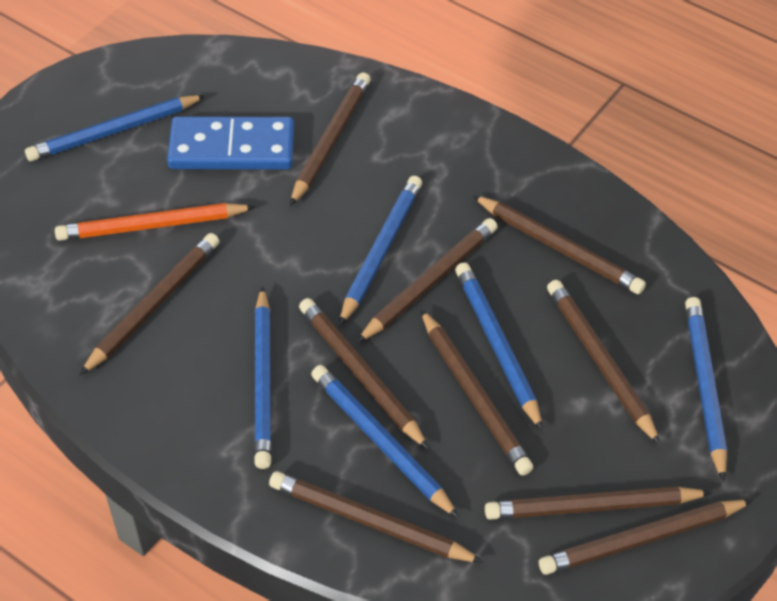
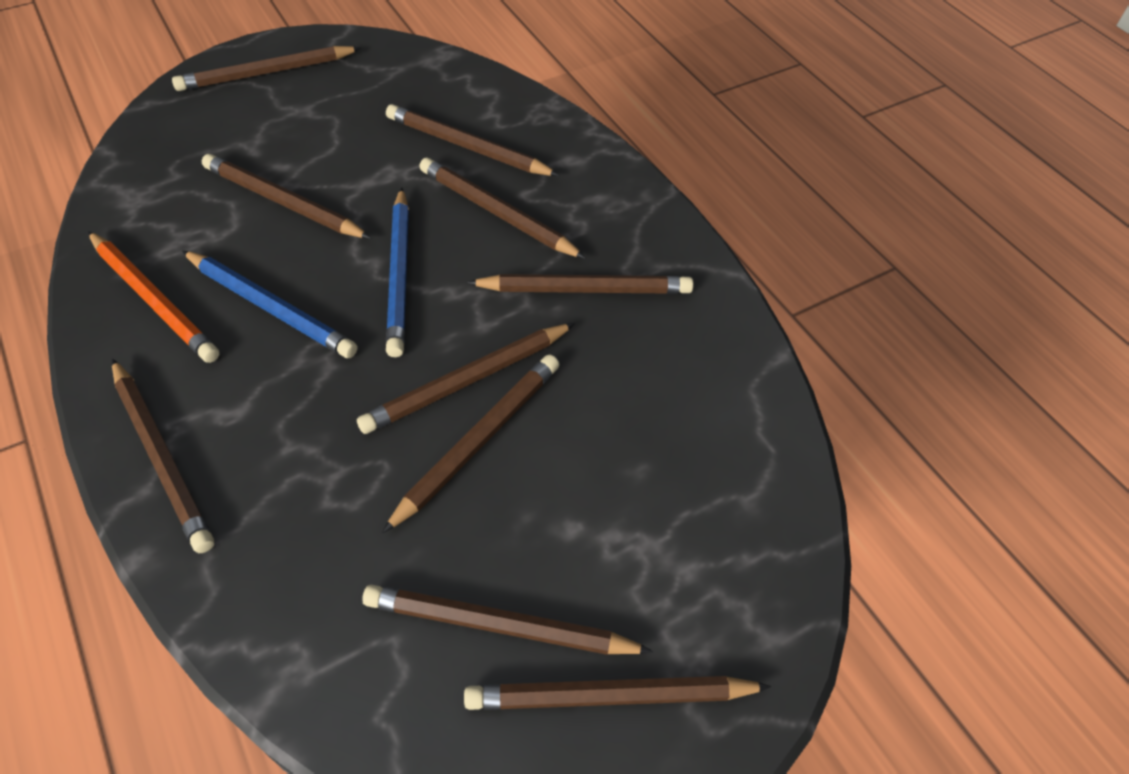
blue domino: [167,116,294,170] = 1 -> none = 0
blue pencil: [25,95,206,161] [254,286,272,469] [311,365,459,518] [339,176,422,326] [455,263,543,431] [685,297,727,482] = 6 -> [182,250,358,358] [386,187,409,357] = 2

